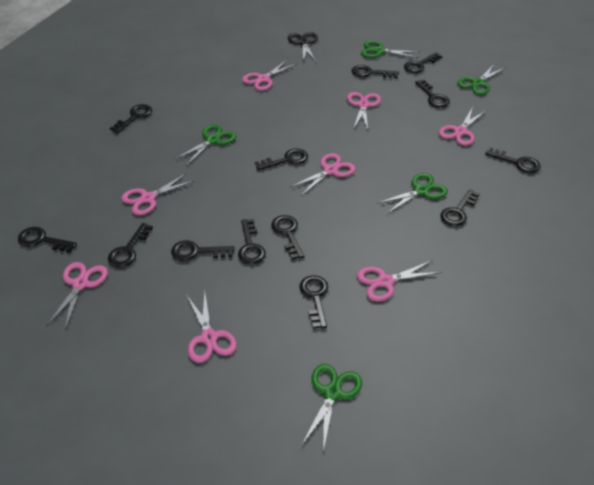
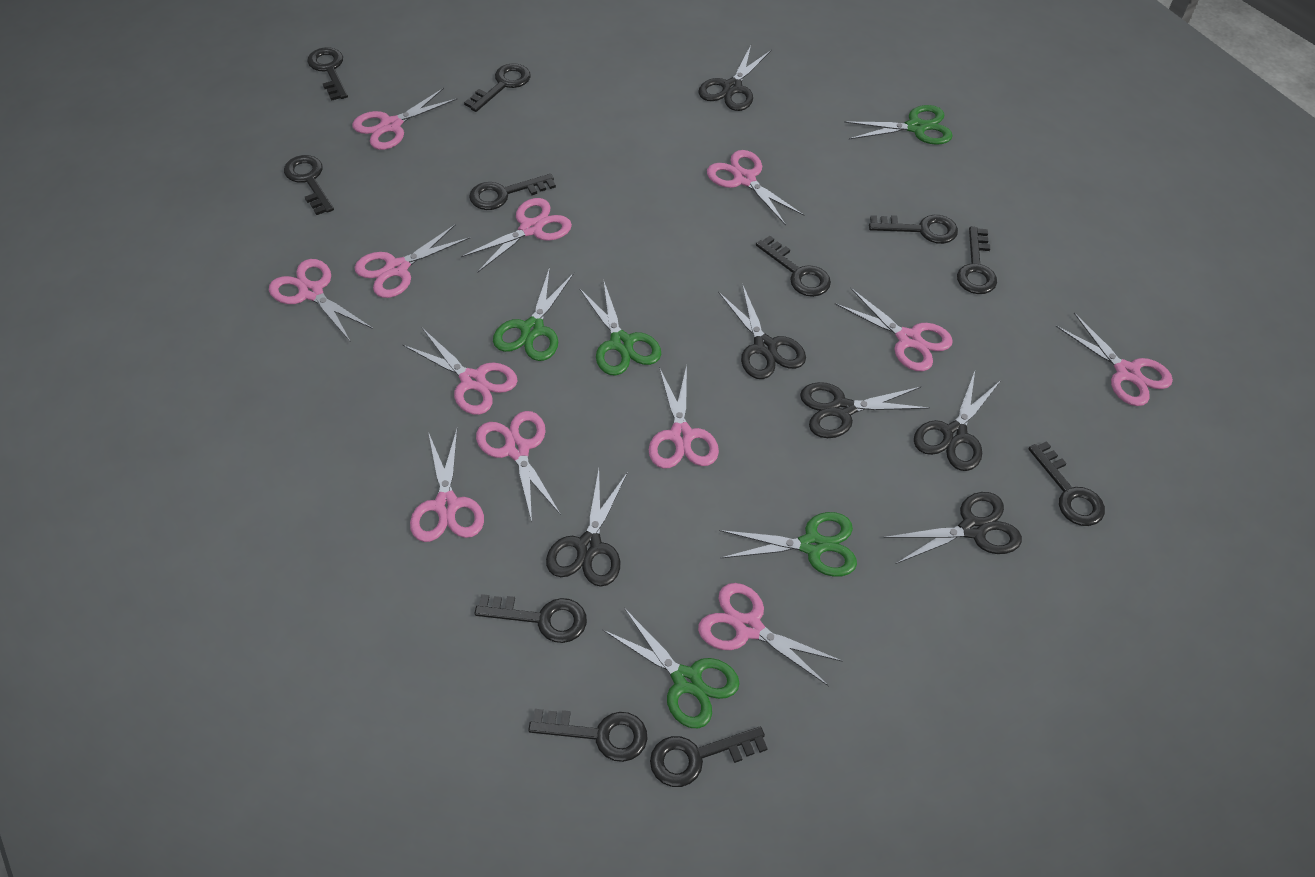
black key: [18,227,77,253] [108,223,153,268] [110,104,152,133] [171,240,234,261] [238,219,266,264] [255,149,308,170] [271,215,304,259] [299,275,328,329] [351,65,399,78] [404,53,442,73] [415,80,450,108] [440,189,480,226] [485,147,541,173] = 13 -> [284,155,334,215] [307,47,348,101] [464,63,531,112] [469,174,556,210] [474,594,587,643] [528,709,647,762] [650,726,768,787] [756,236,831,297] [869,215,958,244] [957,227,997,294] [1028,441,1105,526] = 11
black scissors: [288,32,318,62] = 1 -> [546,469,627,587] [698,45,772,111] [718,283,806,379] [800,382,930,438] [884,492,1022,564] [914,371,1001,471] = 6
pink scissors: [46,262,108,330] [121,173,194,215] [187,292,237,363] [242,60,296,91] [291,153,356,196] [347,92,381,130] [357,260,441,301] [439,107,486,146] = 8 -> [269,259,373,342] [352,88,457,150] [355,224,471,298] [403,328,518,415] [410,430,484,542] [461,198,572,273] [476,411,561,522] [649,365,719,469] [698,583,843,686] [707,150,804,225] [835,288,953,371] [1056,313,1173,406] = 12

